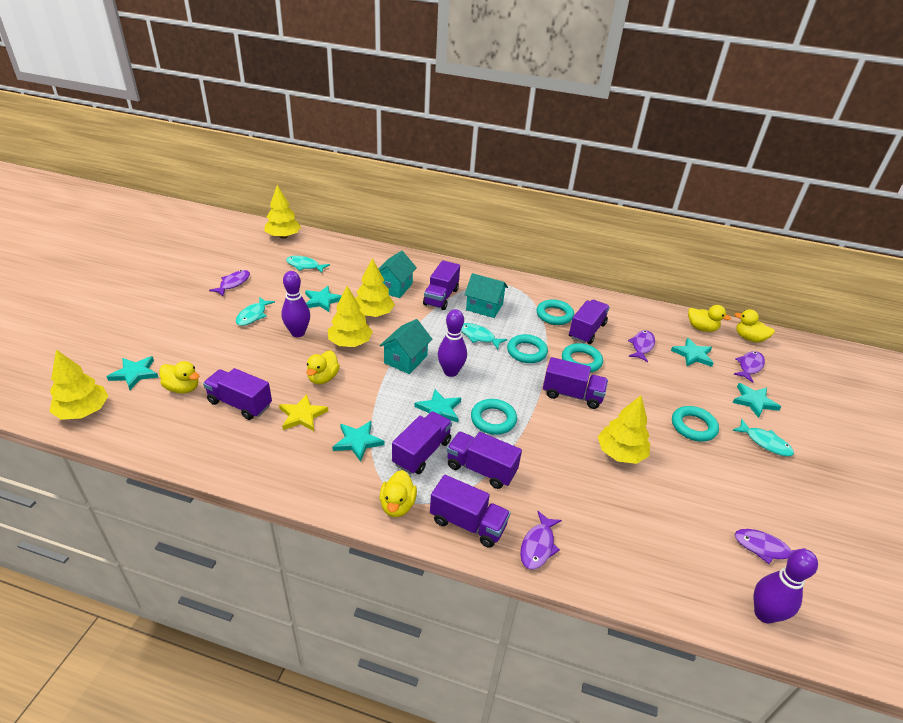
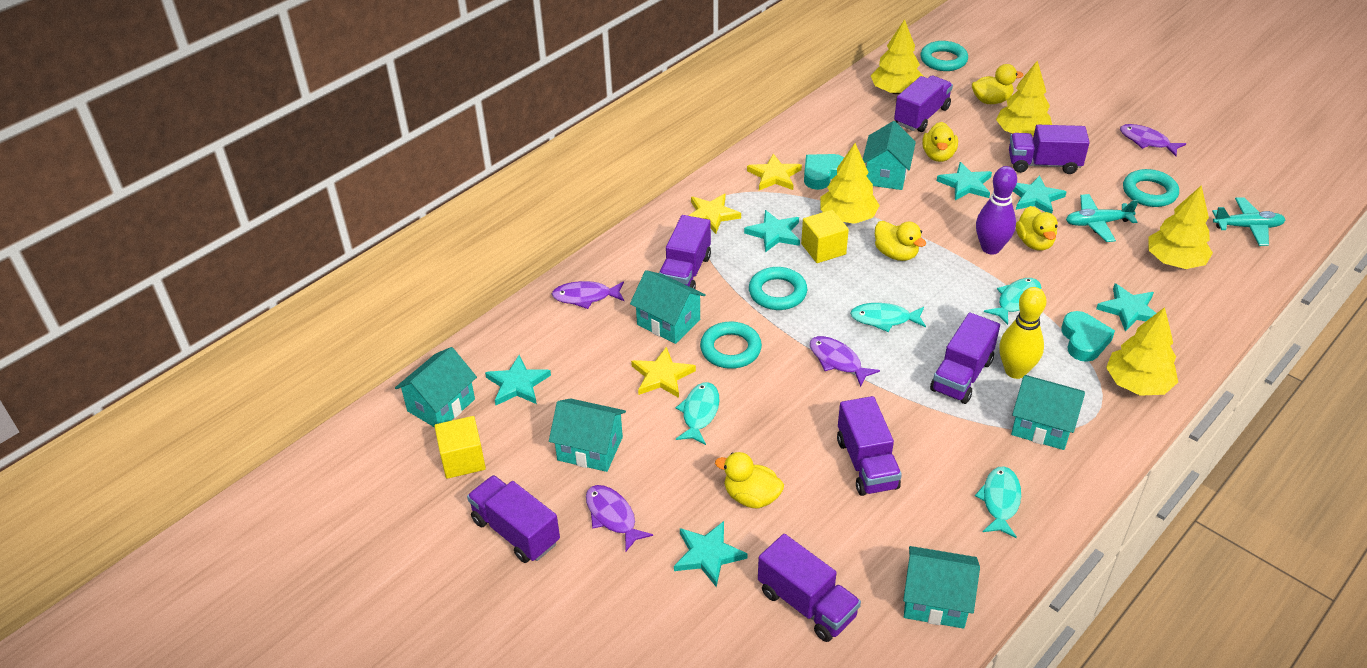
purple bowling pin: [282,271,310,337] [438,309,467,377] [754,549,818,624] = 3 -> [976,166,1017,254] = 1
purple fish: [209,270,250,296] [520,511,562,570] [628,330,655,362] [734,351,765,383] [734,529,805,564] = 5 -> [552,281,624,309] [586,485,653,551] [810,336,880,387] [1120,124,1186,156] = 4
turquoise heart: none = 0 -> [804,154,844,190] [1061,311,1115,362] = 2
turquoise house: [378,251,417,298] [379,319,432,374] [465,273,508,318] = 3 -> [395,347,477,428] [549,398,626,472] [630,270,706,344] [863,121,916,190] [903,546,980,629] [1011,375,1085,450] = 6
turquoise plane: none = 0 -> [1066,194,1139,242] [1212,197,1285,246] = 2
turquoise ring: [471,399,517,435] [507,334,548,363] [537,299,574,325] [562,343,603,373] [672,406,719,442] = 5 -> [700,321,762,369] [749,267,807,310] [921,41,968,71] [1123,169,1179,207] = 4
yellow bowling pin: none = 0 -> [999,287,1046,379] = 1
yellow cube: none = 0 -> [434,416,486,479] [801,210,849,263] = 2
yellow star: [279,394,328,431] = 1 -> [631,347,696,398] [688,194,741,234] [747,154,802,190] = 3

